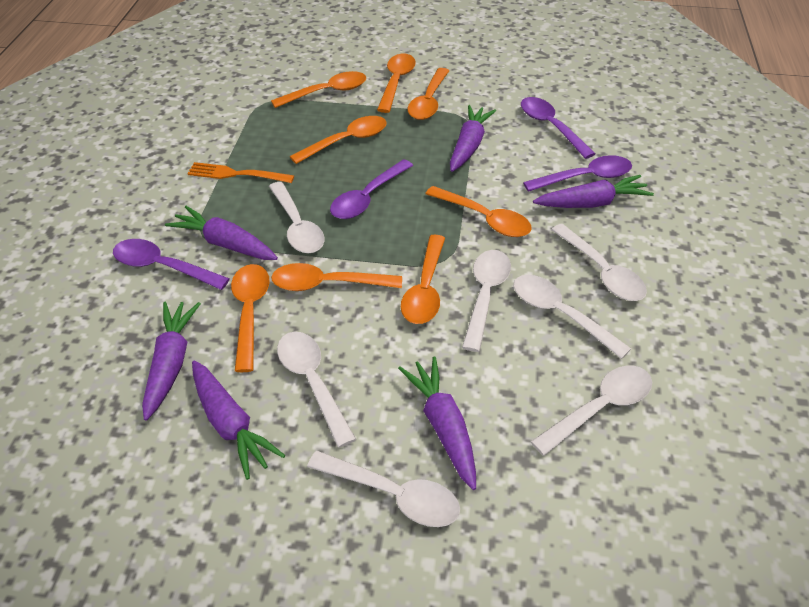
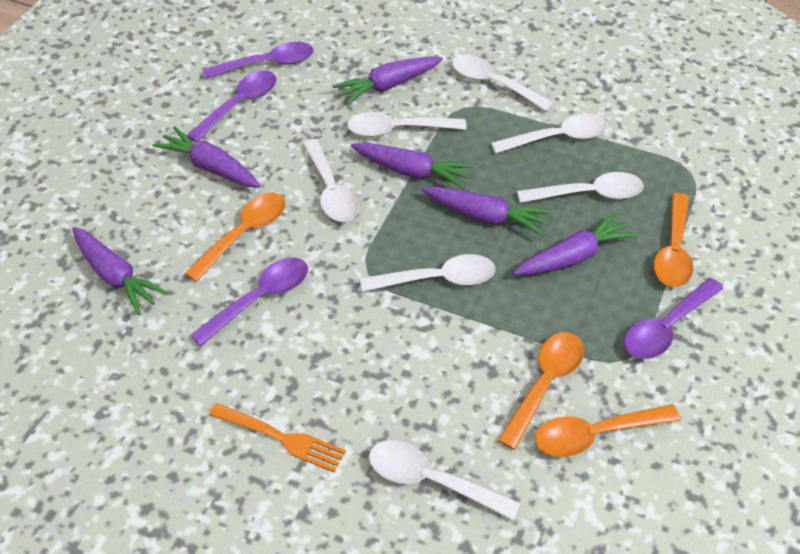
orange spoon: [231,264,270,372] [271,71,366,108] [271,263,402,291] [289,116,386,164] [377,54,416,113] [401,235,445,324] [407,68,449,120] [425,186,532,237] = 8 -> [185,193,286,282] [498,332,584,450] [535,405,681,457] [654,193,693,287] = 4

